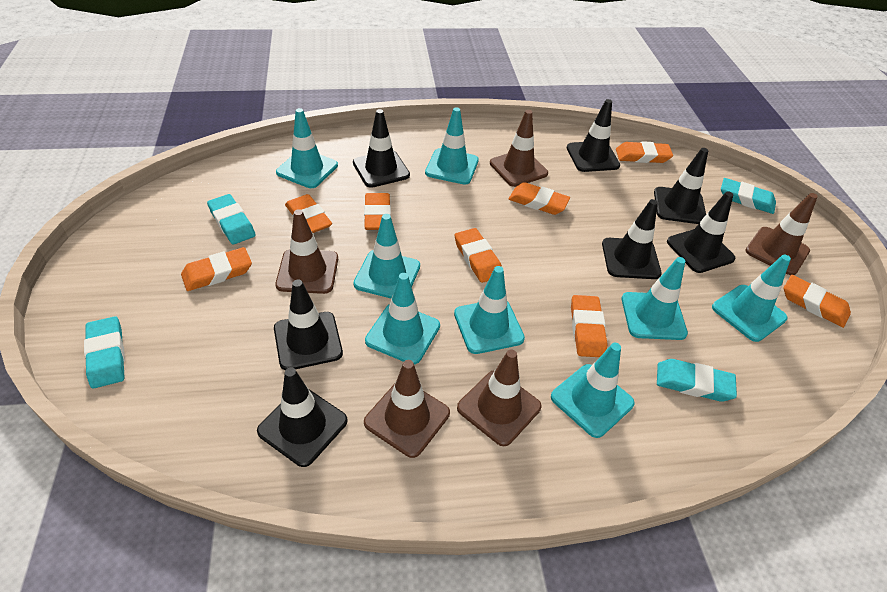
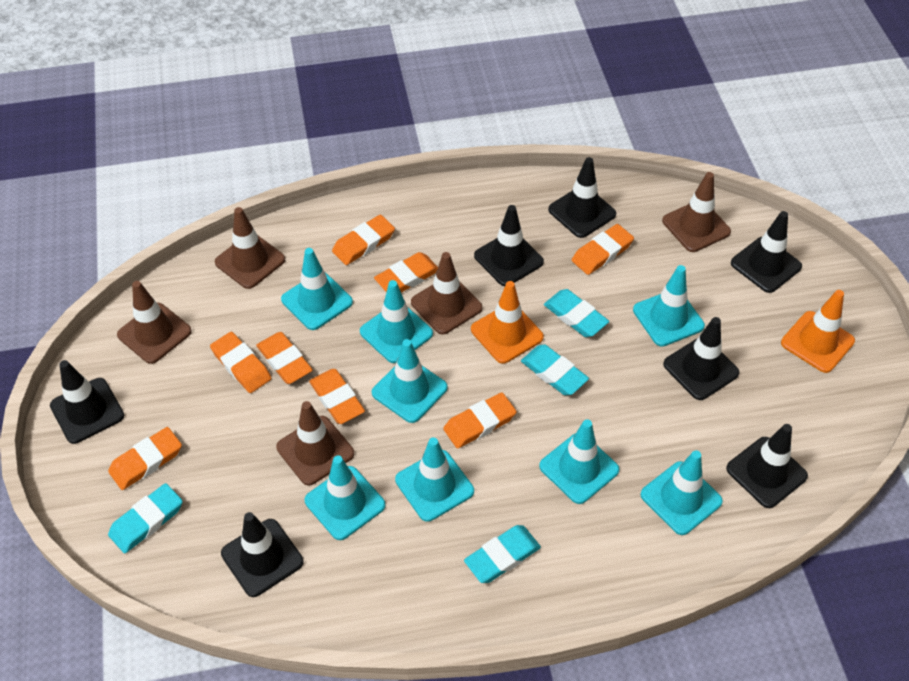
orange traffic cone: none = 0 -> [471,281,544,364] [781,290,855,373] = 2

